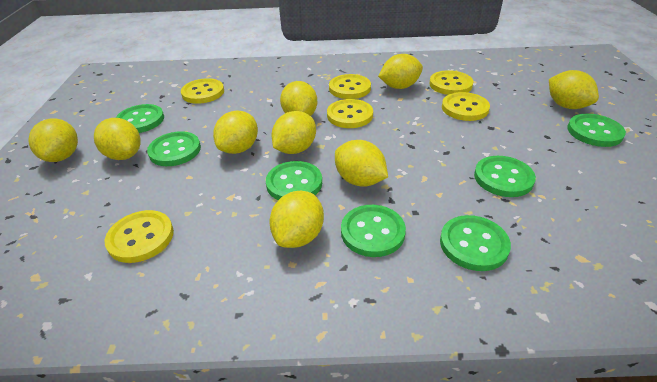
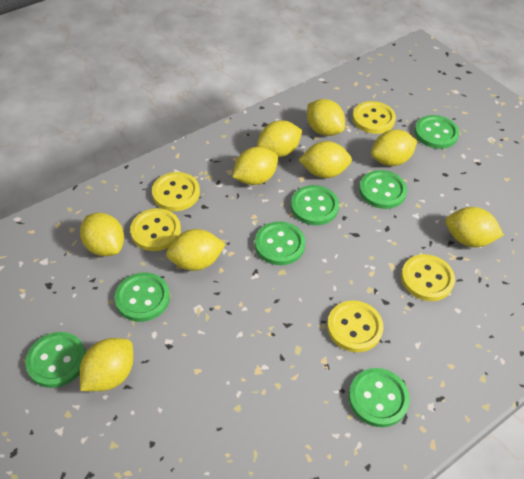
yellow button: [105,210,174,263] [181,78,224,104] [327,99,373,128] [329,74,371,99] [429,70,473,95] [442,92,490,121] = 6 -> [130,208,181,251] [152,172,200,211] [327,300,383,352] [353,101,396,134] [401,254,455,301] = 5

